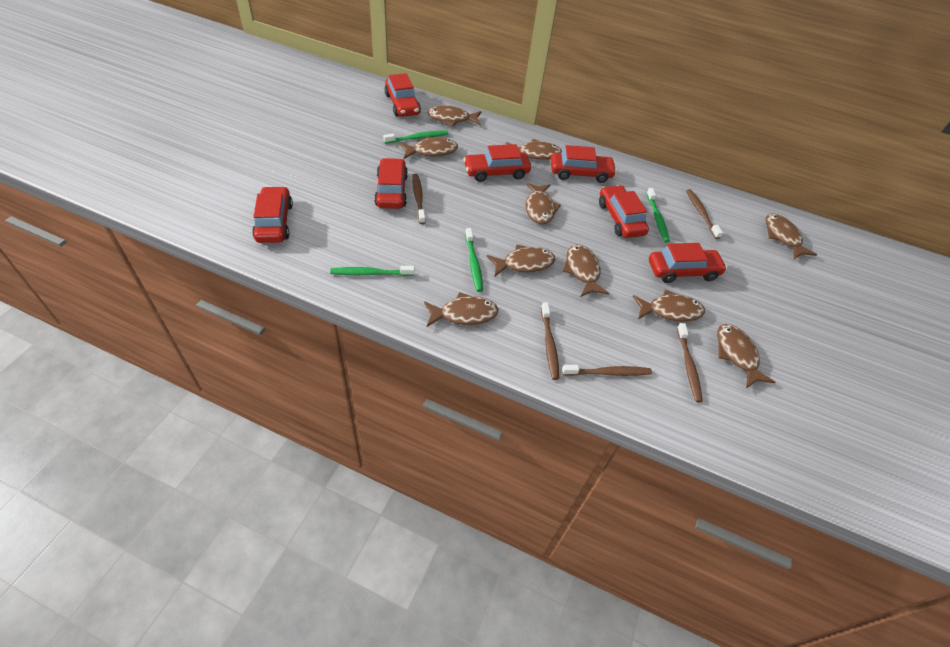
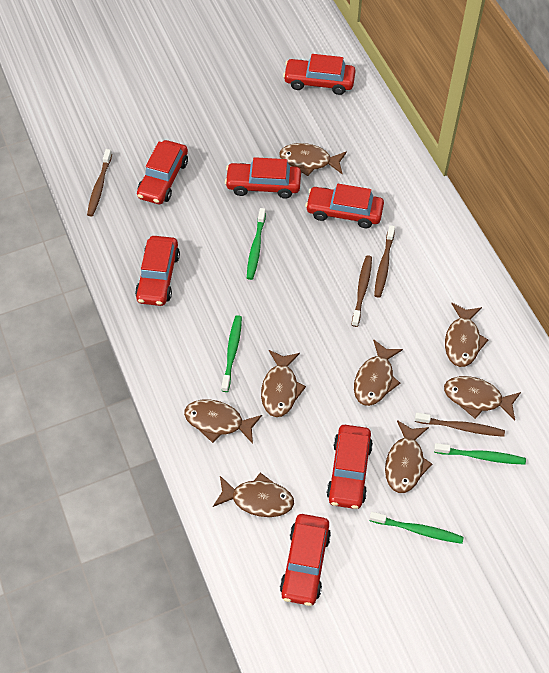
brown fish: [399,136,458,159] [424,292,498,327] [427,105,482,127] [487,244,555,276] [506,139,562,160] [525,182,561,224] [563,244,609,297] [633,290,705,322] [717,324,775,388] [766,213,817,259] = 10 -> [184,399,262,444] [213,472,294,517] [261,350,306,417] [279,143,347,176] [354,339,403,406] [385,420,432,493] [444,376,521,420] [445,303,488,367] = 8
brown toothbrush: [412,173,425,224] [541,303,559,380] [562,365,652,376] [677,323,703,402] [686,189,723,239] = 5 -> [87,149,112,217] [352,255,372,327] [374,225,395,298] [415,413,505,437] = 4

